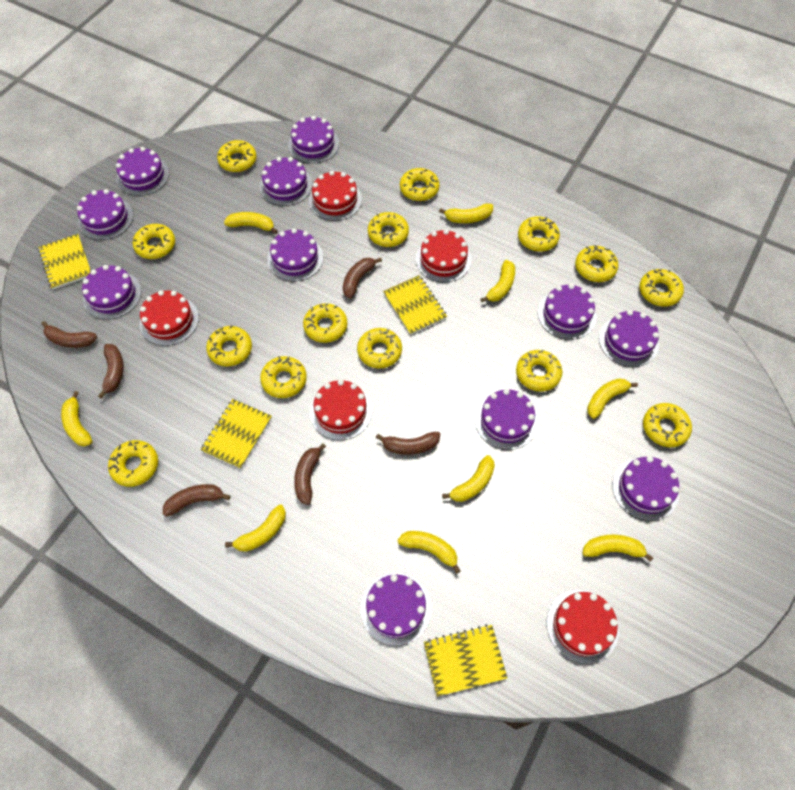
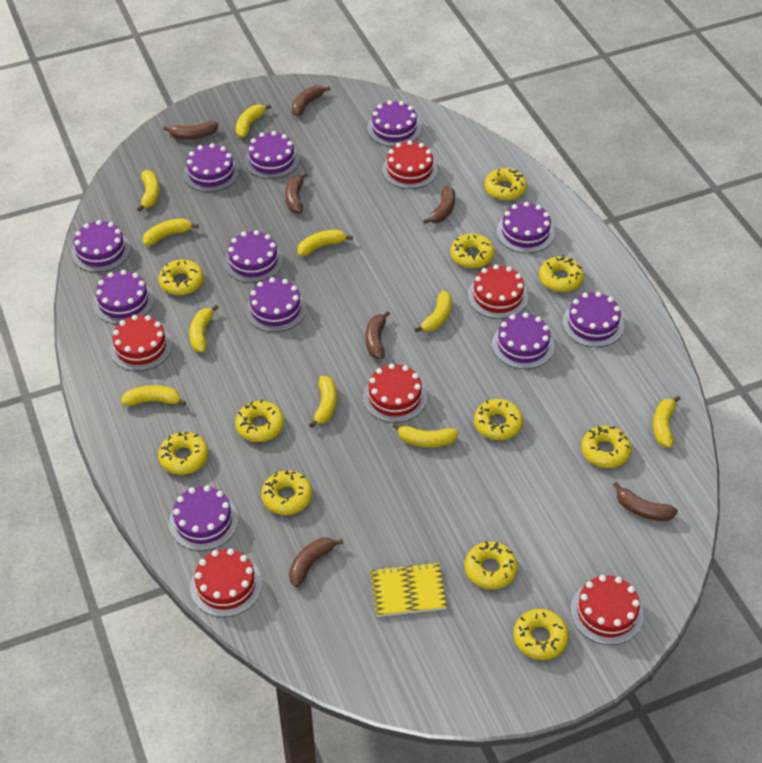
brown banana: [41,321,97,348] [98,344,124,399] [163,484,231,517] [294,443,326,505] [343,258,382,298] [376,432,440,455] = 6 -> [163,121,218,139] [285,172,307,214] [289,537,344,587] [292,85,331,116] [366,311,390,359] [423,186,455,224] [613,482,678,521] = 7
red cake: [139,290,199,346] [309,171,362,221] [310,380,372,440] [416,229,472,282] [546,590,619,664] = 5 -> [109,315,172,371] [190,548,262,617] [363,363,427,423] [382,140,437,189] [468,264,528,319] [571,575,643,645] = 6
yellow banana: [61,391,92,446] [224,212,278,234] [225,504,286,552] [398,531,461,574] [439,203,493,223] [442,455,495,502] [480,260,515,302] [583,535,653,562] [587,378,638,419] = 9 -> [121,385,186,406] [137,170,160,212] [143,218,199,246] [189,305,219,352] [236,104,271,138] [297,230,353,256] [309,376,337,428] [392,423,459,447] [415,290,452,332] [653,396,680,448] = 10
yellow donut: [108,440,158,487] [133,224,175,259] [206,325,252,366] [217,140,257,172] [260,356,307,398] [303,303,347,343] [357,328,402,368] [368,212,409,247] [400,168,439,201] [516,350,562,391] [518,216,560,252] [575,245,618,282] [639,269,684,307] [643,403,692,447] = 14 -> [158,432,208,475] [159,260,204,295] [235,400,284,442] [261,470,312,515] [450,234,495,268] [465,541,518,589] [474,399,523,440] [485,168,527,200] [513,609,569,660] [539,255,584,292] [581,426,632,468] = 11
yellow notebook: [38,234,91,289] [200,399,272,469] [383,275,447,335] [424,624,507,697] = 4 -> [370,562,447,617] = 1

